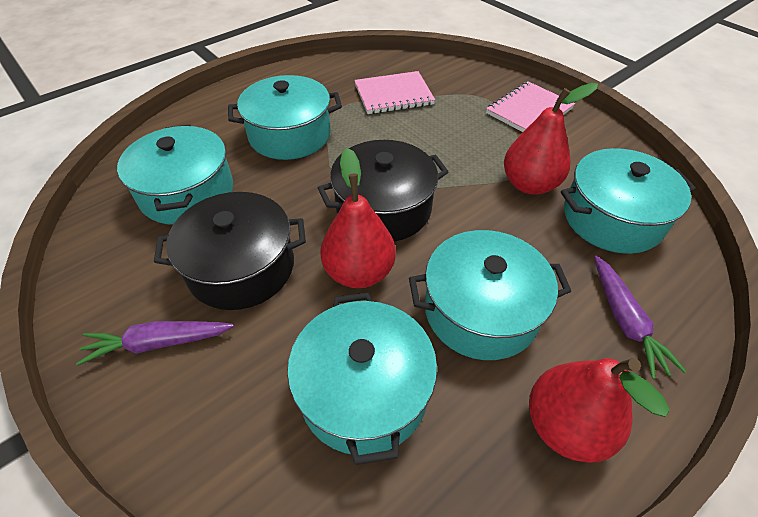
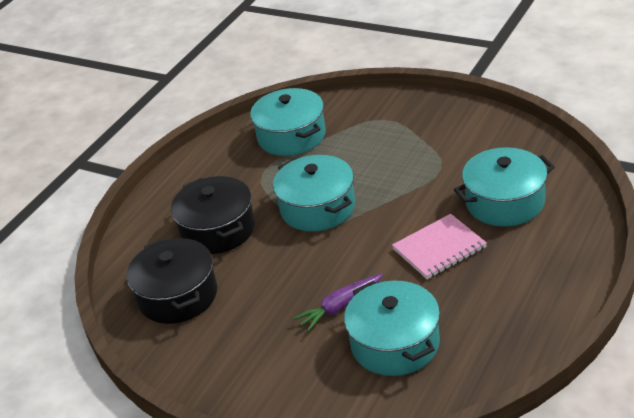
pink notebook: [354,71,435,114] [486,81,575,132] = 2 -> [392,214,487,279] = 1
purple carrot: [76,321,234,366] [594,256,687,379] = 2 -> [294,274,383,332] = 1
red pear: [320,148,396,288] [504,83,598,195] [529,358,670,463] = 3 -> none = 0
turquoise pot: [117,124,233,225] [228,75,342,160] [287,293,437,465] [409,230,571,360] [561,148,695,254] = 5 -> [250,88,326,156] [273,155,355,232] [344,281,440,376] [454,147,555,227] = 4

